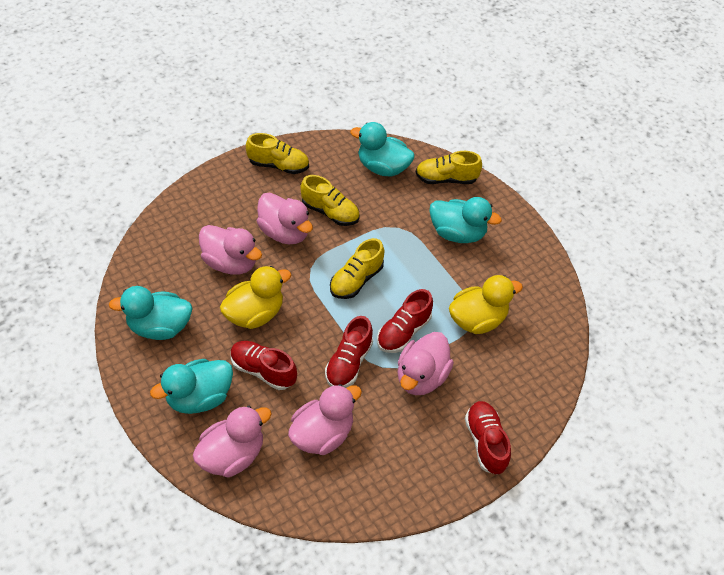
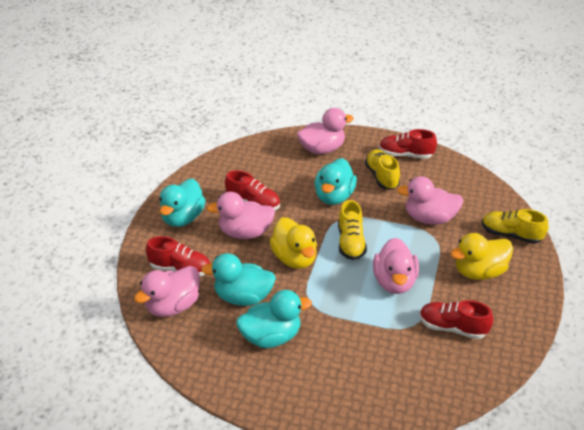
yellow shoe: [246,133,309,174] [300,175,360,226] [330,238,384,299] [416,151,482,184] = 4 -> [338,200,367,260] [365,149,400,190] [482,209,549,244] = 3

